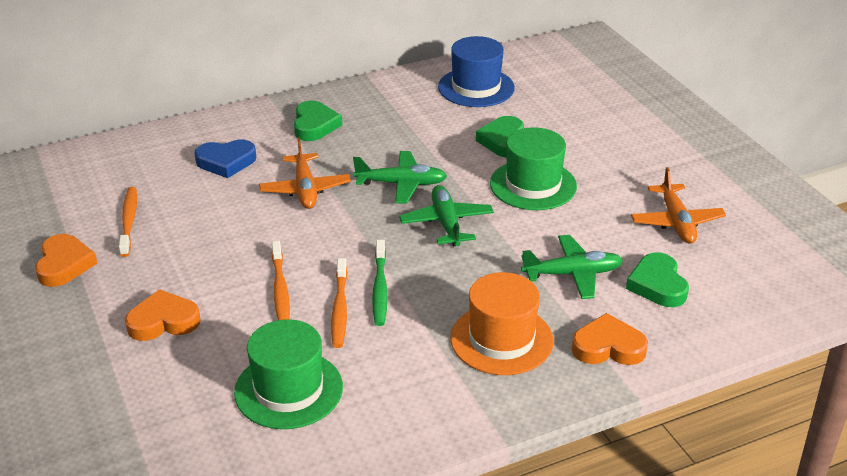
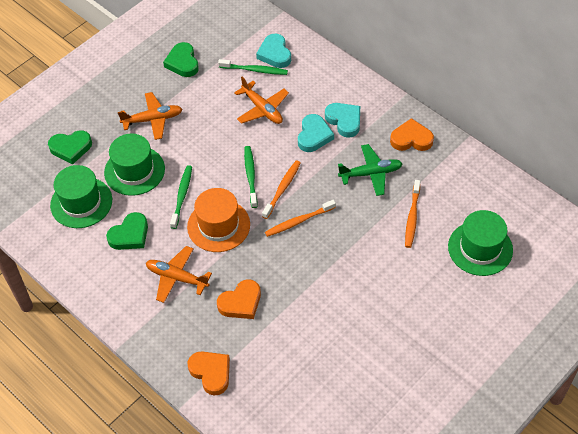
blue hat: [438,36,515,107] = 1 -> none = 0
blue heart: [194,139,256,178] = 1 -> none = 0
green hat: [234,319,343,429] [490,127,577,210] = 2 -> [50,165,112,228] [104,134,165,196] [448,210,513,276] = 3
green plane: [353,151,447,204] [399,185,494,246] [521,235,623,299] = 3 -> [338,144,403,196] = 1
green toothbrush: [372,240,388,326] = 1 -> [170,165,192,229] [218,59,288,75] [244,146,258,208] = 3
orange plane: [259,137,351,209] [631,167,726,244] = 2 -> [118,92,182,140] [146,246,212,303] [234,77,289,124] = 3
turquoise heart: none = 0 -> [256,33,291,68] [298,114,334,152] [325,103,360,138] = 3

